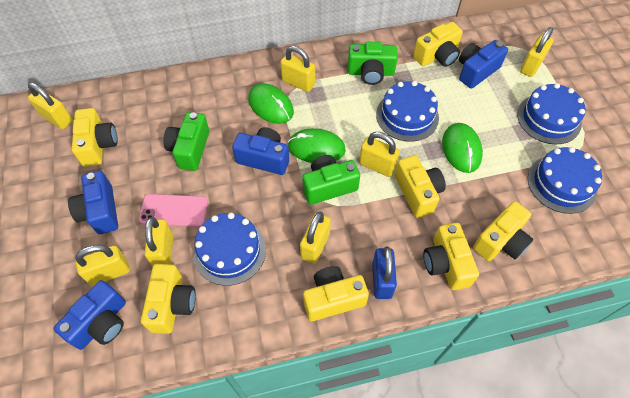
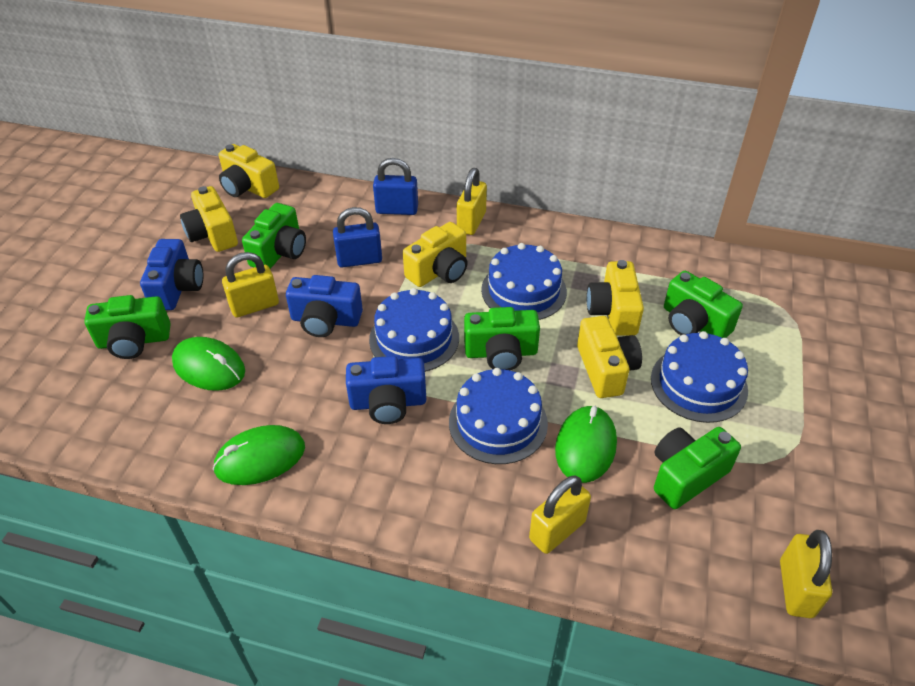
blue camera: [54,280,126,350] [68,171,118,234] [232,127,289,175] [459,40,508,89] = 4 -> [140,239,204,310] [286,275,363,337] [346,356,426,424] = 3
blue padlock: [372,247,397,299] = 1 -> [333,207,382,268] [373,158,418,215] = 2
green camera: [163,112,209,171] [302,155,360,205] [348,42,398,85] = 3 -> [84,295,171,359] [242,203,306,269] [464,307,540,370] [654,427,741,509] [664,271,743,338] = 5
pink phone: [139,194,208,227] = 1 -> none = 0
yellow camera: [72,108,118,167] [141,264,196,334] [303,266,369,321] [395,155,446,218] [413,22,463,67] [424,223,479,290] [473,201,533,261] = 7 -> [180,186,238,252] [219,144,279,198] [403,222,468,287] [577,316,642,398] [587,260,644,336] = 5
yellow padlock: [28,83,73,129] [75,244,130,286] [145,217,173,267] [280,46,315,92] [300,212,331,264] [359,132,400,177] [520,27,553,77] = 7 -> [222,252,279,318] [457,168,487,235] [529,475,591,554] [780,530,832,618] = 4

